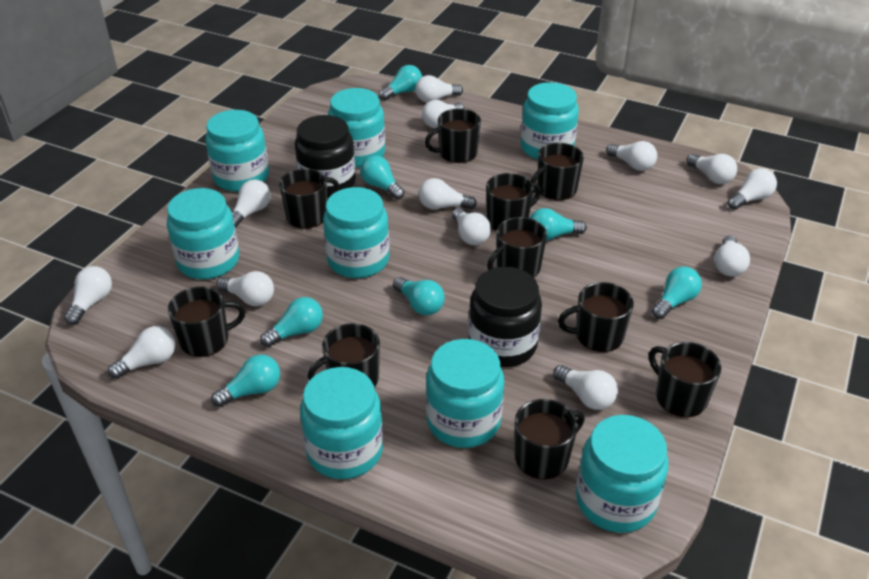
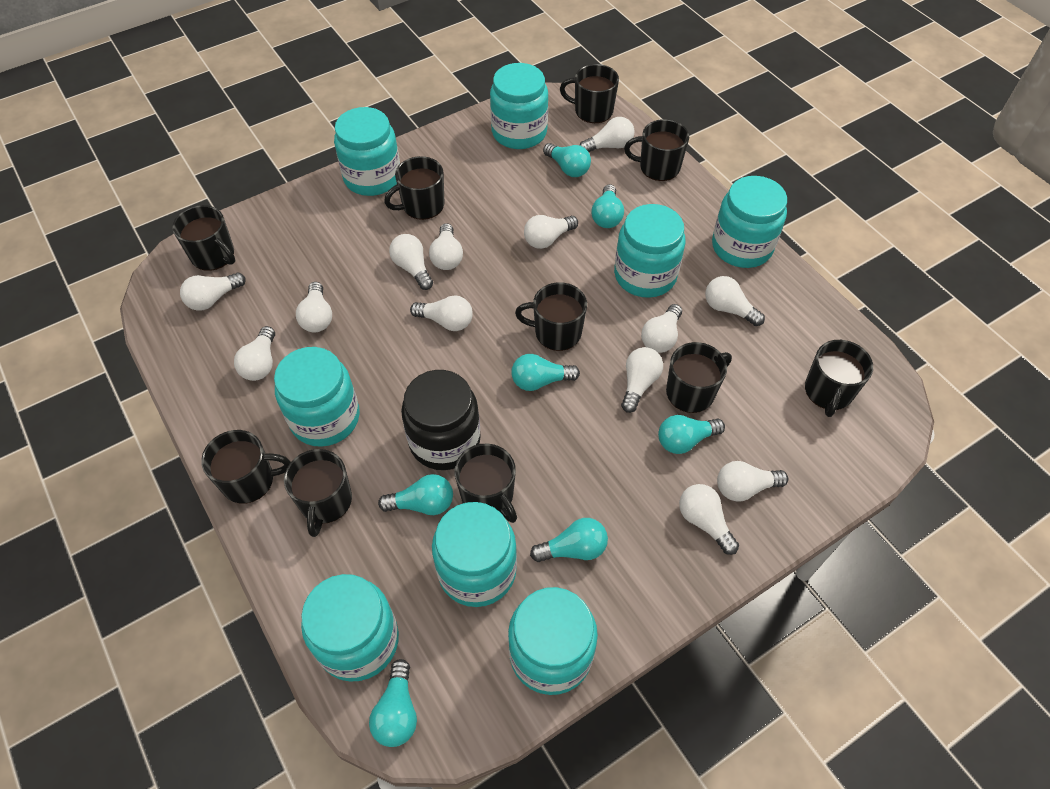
black jar: [295,115,356,198] [469,267,542,367] = 2 -> [401,370,481,470] = 1

